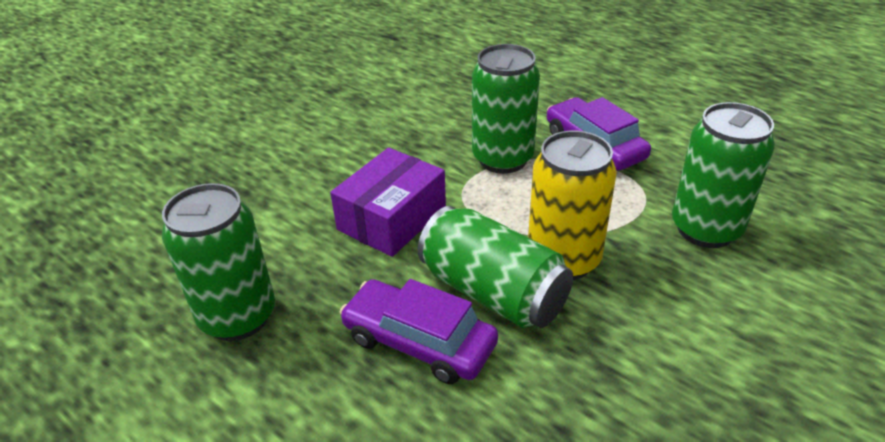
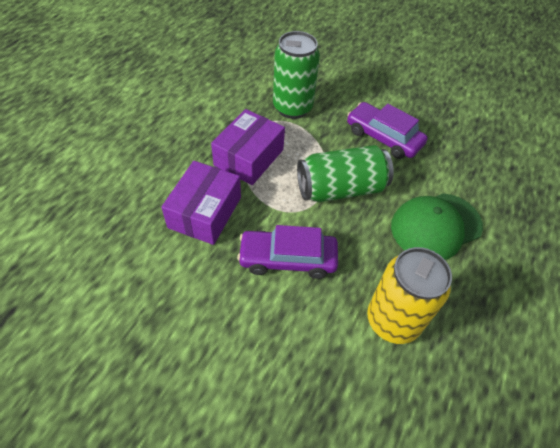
green can: [162,183,275,341] [418,206,573,328] [472,44,540,174] [672,102,775,248] = 4 -> [273,31,320,119] [297,145,394,202] = 2
green cap: none = 0 -> [391,193,483,260] = 1
purple box: [330,148,446,257] = 1 -> [161,161,241,245] [211,109,285,185] = 2

